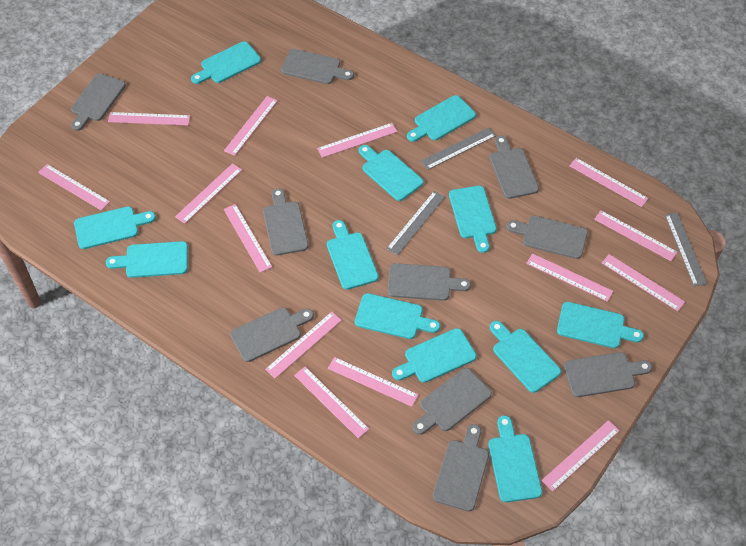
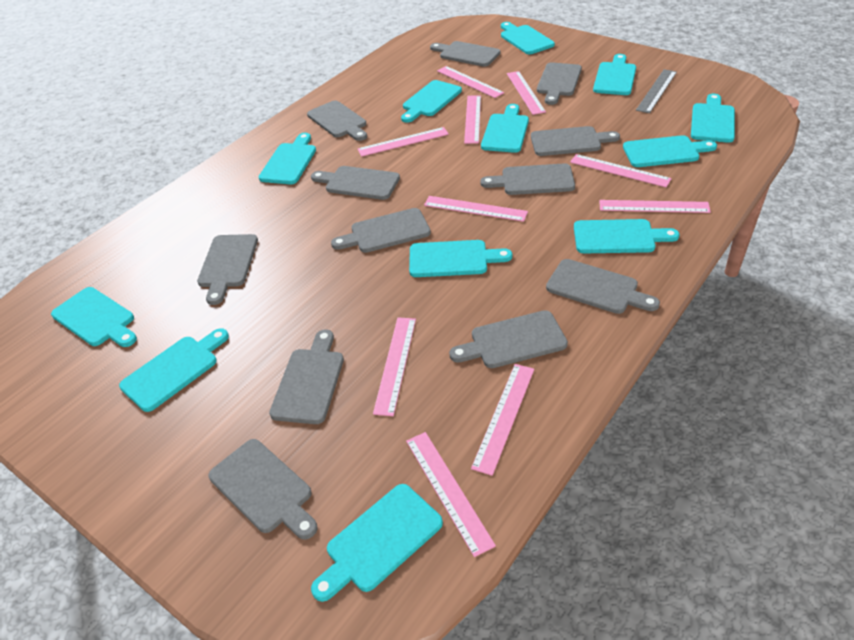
grey cutting board: [71,73,126,131] [230,308,314,362] [263,188,308,256] [281,49,354,84] [388,263,471,301] [413,368,492,435] [433,424,489,512] [489,136,539,199] [506,216,588,259] [564,352,652,397] = 10 -> [197,234,258,305] [209,439,318,540] [269,329,344,424] [307,100,367,141] [311,166,400,200] [331,208,431,253] [430,41,501,67] [449,310,568,368] [480,163,575,195] [531,126,620,156] [537,62,582,105] [546,259,660,314] = 12
grey ruler: [386,191,445,255] [421,127,496,170] [665,212,707,286] = 3 -> [636,69,677,113] = 1
pink ruler: [38,164,110,211] [108,112,190,125] [175,163,242,224] [224,96,278,156] [224,204,272,273] [265,312,342,378] [294,367,369,439] [317,123,397,158] [328,357,418,407] [526,253,613,302] [541,420,620,492] [569,158,649,207] [594,210,677,261] [602,254,685,311] = 14 -> [358,127,449,157] [373,317,416,416] [406,432,496,557] [424,196,528,222] [437,66,504,98] [464,95,481,144] [471,364,534,476] [507,71,546,115] [570,154,672,187] [599,200,711,213] = 10

